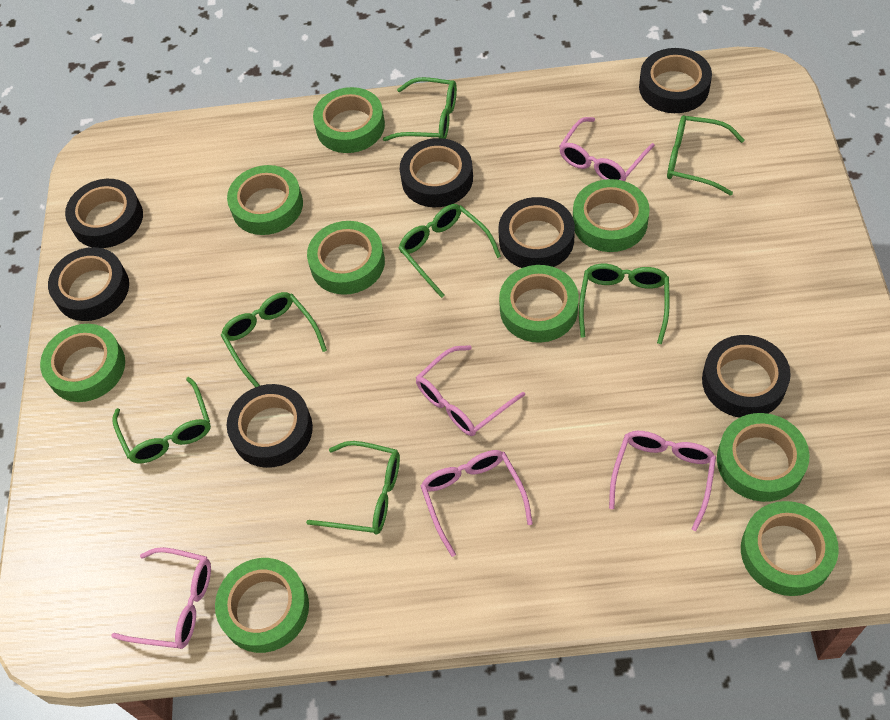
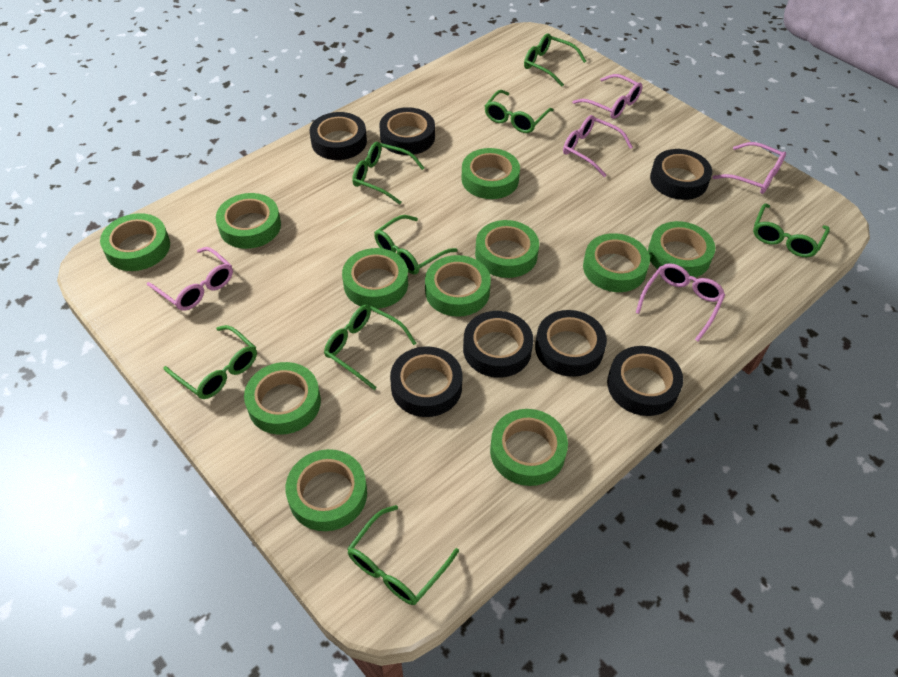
green glasses: [112,377,211,464] [221,292,327,387] [306,441,400,535] [383,77,457,141] [399,204,501,298] [579,264,670,344] [667,115,744,195] = 7 -> [164,325,257,399] [324,305,417,390] [347,505,459,605] [352,142,424,204] [374,215,458,275] [485,90,554,133] [524,33,586,86] [753,203,830,257] = 8
green tape: [40,324,125,402] [215,558,309,653] [227,165,303,235] [307,221,385,295] [313,87,385,153] [499,265,579,343] [573,179,650,252] [717,413,810,502] [741,501,839,596] = 9 -> [100,213,170,271] [216,193,281,249] [244,362,321,435] [286,449,367,531] [342,248,408,309] [425,255,491,317] [461,148,520,199] [475,220,539,278] [490,409,568,486] [583,233,650,292] [648,221,715,278] = 11

